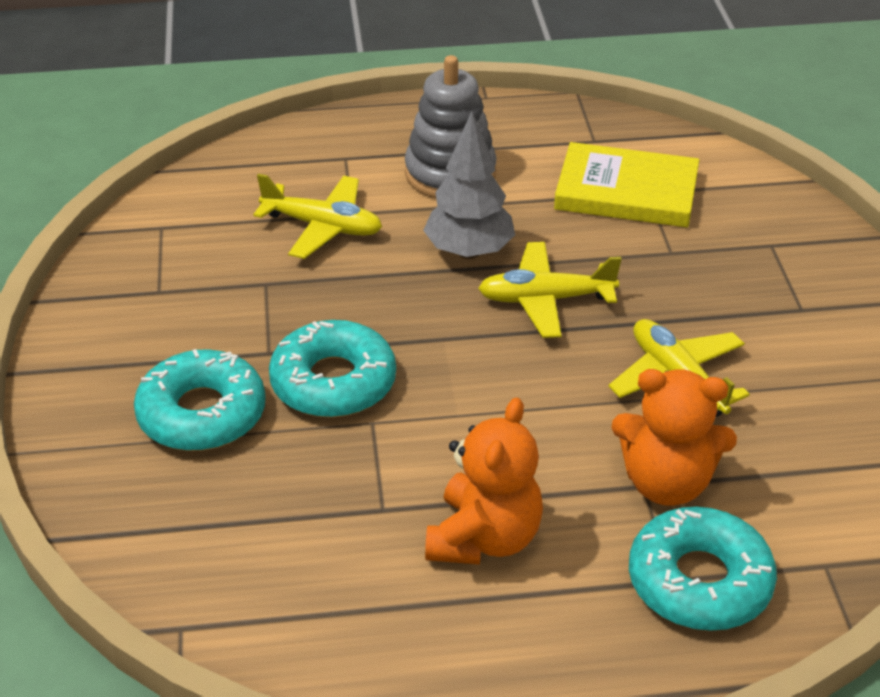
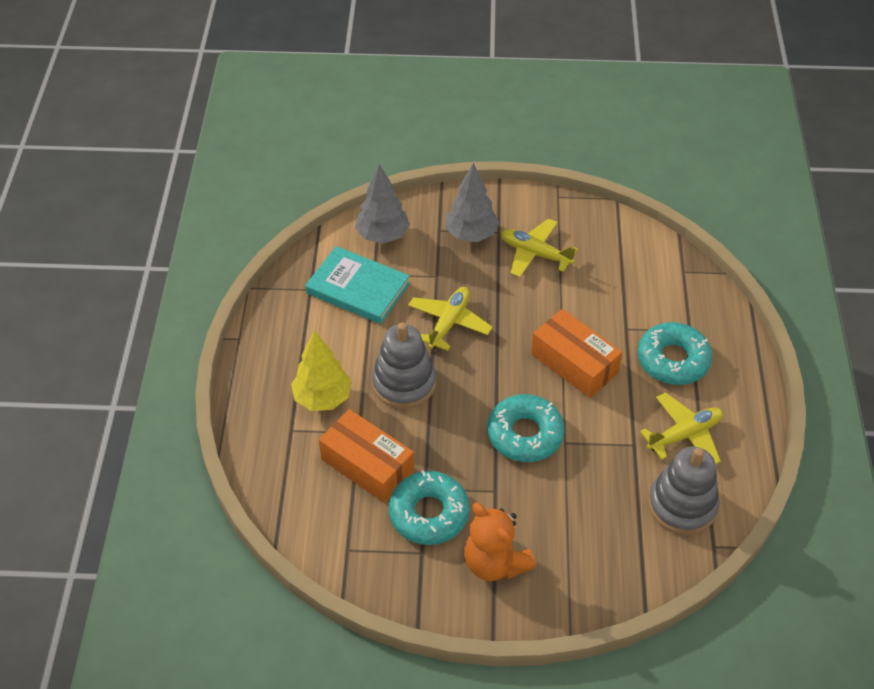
grey stacking toy: [405,55,497,198] = 1 -> [372,322,436,409] [648,447,720,535] = 2
grey tree: [423,111,515,259] = 1 -> [355,164,410,244] [446,163,499,242] = 2
orange box: none = 0 -> [319,409,414,503] [531,309,622,398] = 2
orange teddy bear: [425,398,543,565] [611,369,737,506] = 2 -> [464,503,536,581] = 1
turquoise book: none = 0 -> [305,246,410,324] = 1
yellow book: [554,142,699,227] = 1 -> none = 0
yellow tree: none = 0 -> [291,330,352,411] = 1

